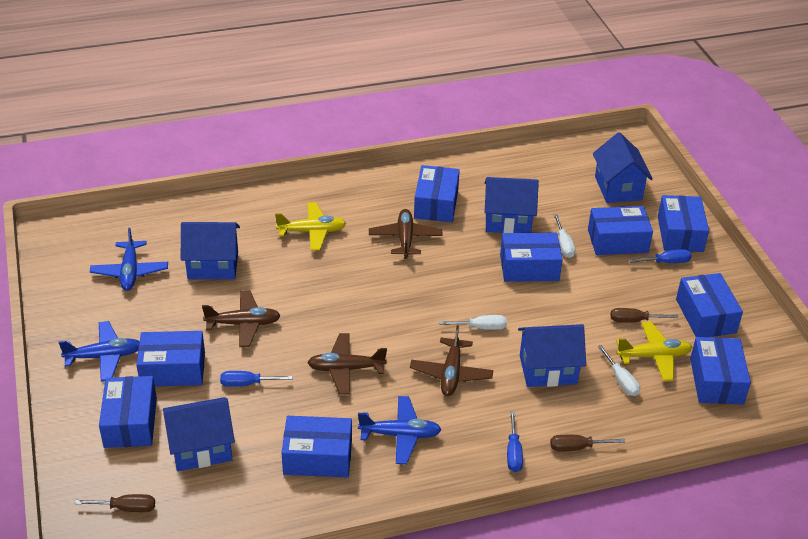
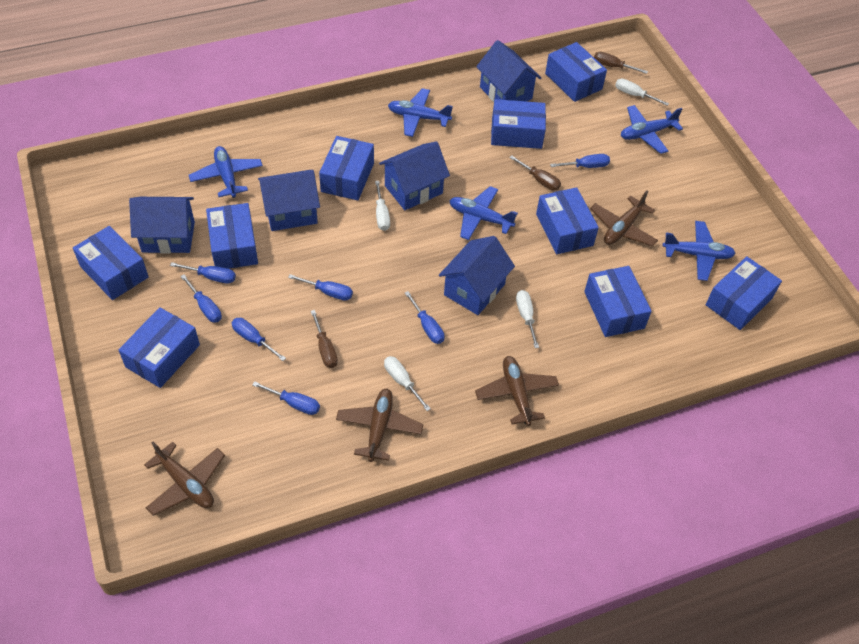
blue plane: [58,321,140,382] [90,228,168,291] [358,396,442,464] = 3 -> [189,146,263,198] [388,88,453,137] [449,186,518,240] [621,105,683,154] [662,221,736,281] = 5
blue screwdriver: [220,371,292,387] [507,411,523,472] [629,249,692,263] = 3 -> [170,262,236,284] [180,274,222,323] [232,318,286,361] [252,381,320,415] [288,274,353,301] [405,291,445,344] [550,154,610,168] = 7
white screwdriver: [439,315,507,330] [554,214,575,258] [598,345,640,396] = 3 -> [375,181,390,231] [384,356,431,411] [516,290,539,348] [615,79,669,106] = 4
yellow plane: [275,202,346,251] [616,321,692,381] = 2 -> none = 0

